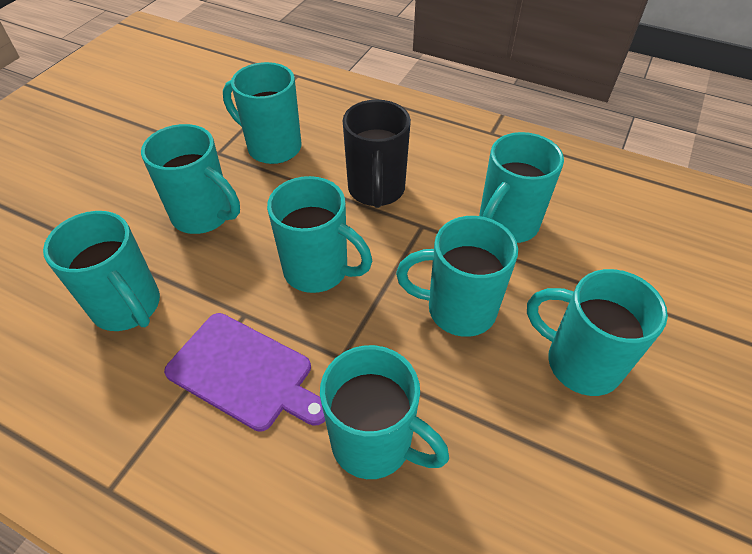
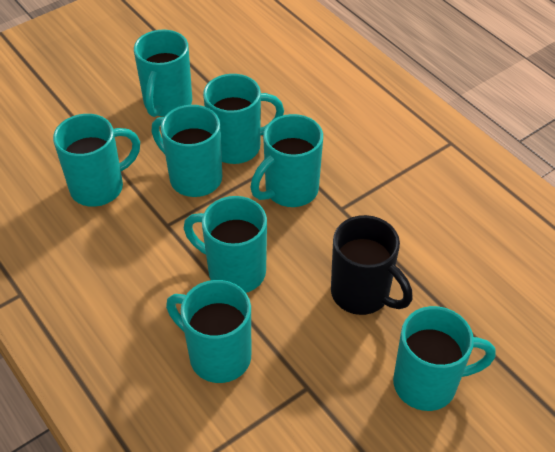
purple cutting board: [164,313,325,432] = 1 -> none = 0

